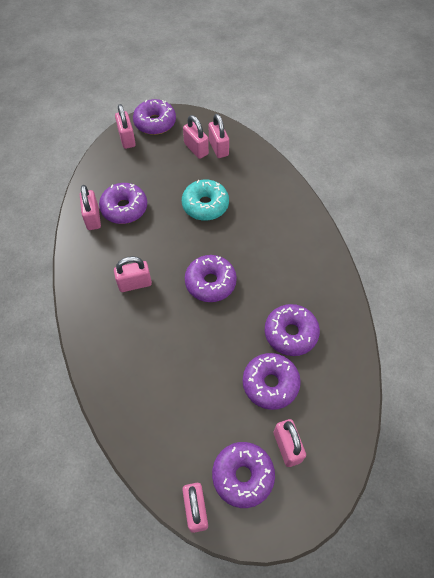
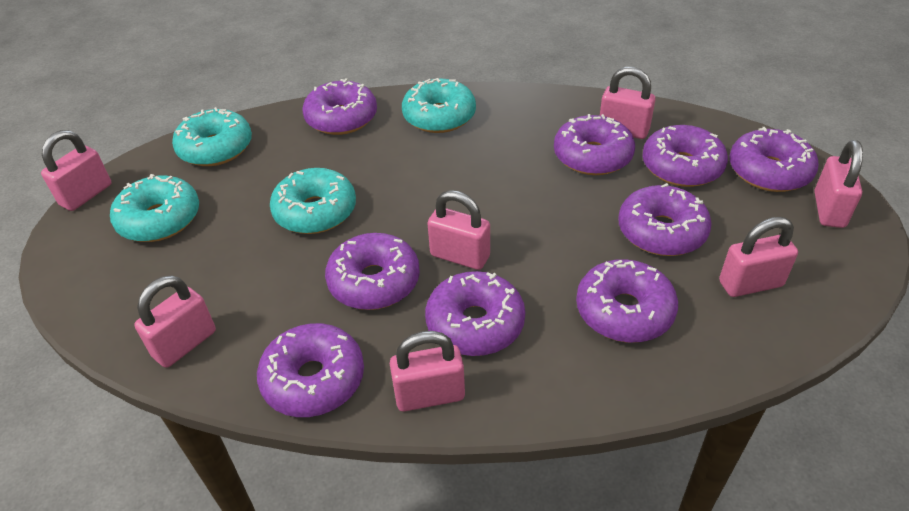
purple donut: [99,183,147,224] [133,99,176,135] [185,255,237,302] [212,442,275,508] [243,353,301,410] [265,304,320,356] = 6 -> [257,323,364,417] [303,78,377,135] [325,233,420,310] [425,271,525,356] [554,114,635,175] [576,259,678,343] [618,183,712,256] [642,125,728,187] [729,127,819,192] = 9
turquoise donut: [182,180,229,221] = 1 -> [110,174,199,242] [172,107,252,166] [270,168,356,234] [402,78,476,133] = 4

